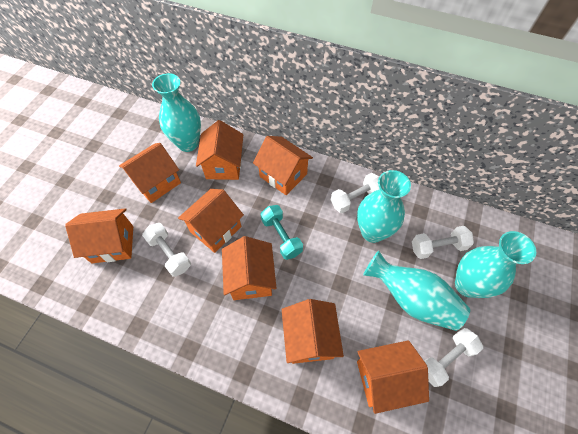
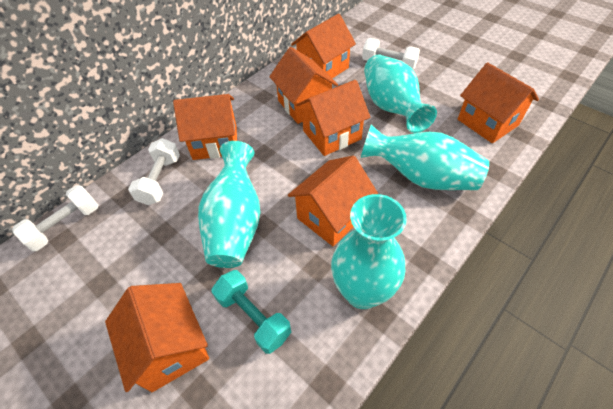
orange house: [65,208,133,263] [119,143,181,203] [178,189,244,253] [196,120,243,180] [222,236,277,300] [253,136,313,195] [282,299,344,364] [357,340,429,414] = 8 -> [105,283,209,392] [173,94,237,160] [269,47,338,124] [288,155,378,246] [291,14,356,79] [297,80,370,156] [458,62,539,143] = 7
white dumbbell: [142,223,191,277] [331,173,380,213] [412,226,474,259] [424,328,483,387] = 4 -> [12,185,98,251] [128,138,180,205] [362,38,420,69] = 3

